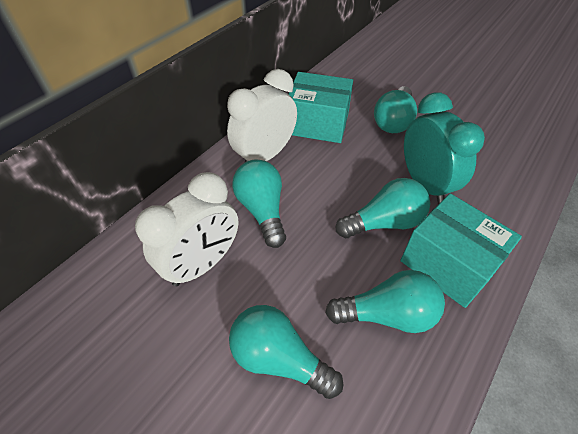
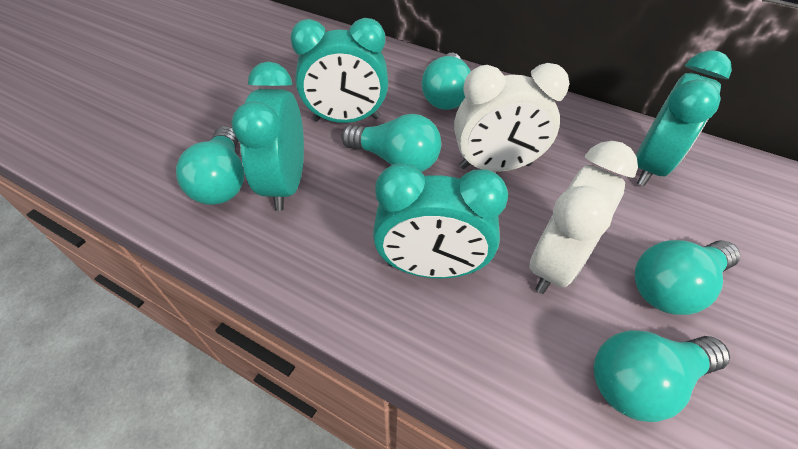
turquoise box: [289,72,353,143] [400,193,522,308] = 2 -> none = 0
turquoise clock: [404,92,485,204] = 1 -> [231,62,304,211] [290,18,388,123] [373,163,508,278] [636,50,732,186] = 4

